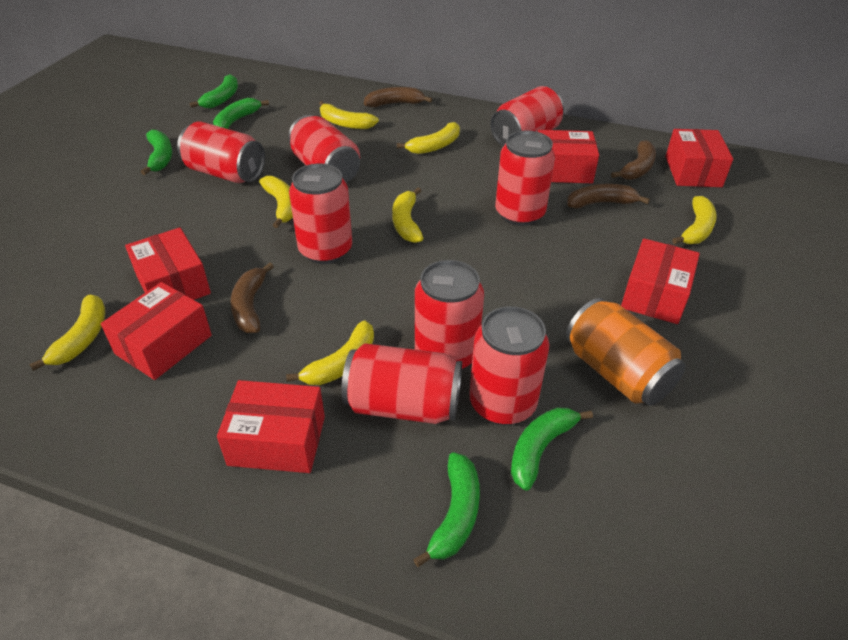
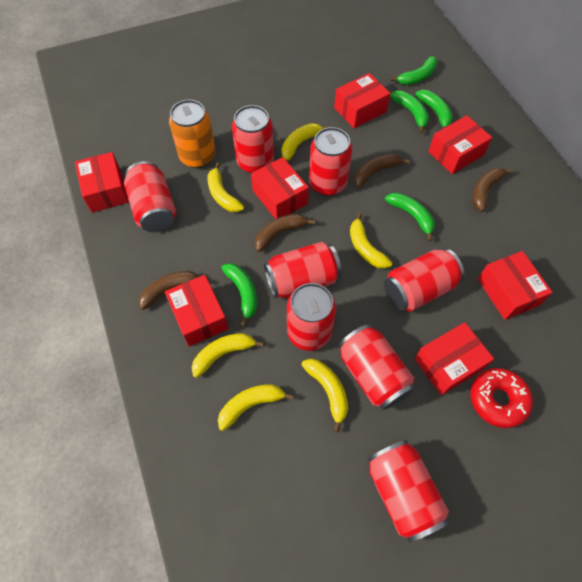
red box: [101,282,212,380] [125,228,211,300] [217,380,325,473] [538,130,599,183] [621,238,700,324] [666,129,733,187] = 6 -> [75,152,129,213] [165,275,228,346] [251,157,309,219] [334,73,391,128] [415,322,494,395] [428,115,492,174] [478,251,553,320] = 7
red donut: none = 0 -> [470,368,533,428] = 1
yellow banana: [29,295,105,371] [259,176,293,228] [286,321,374,385] [319,101,379,129] [392,188,423,243] [397,122,460,154] [672,196,717,244] = 7 -> [192,333,264,378] [207,163,244,212] [218,384,294,431] [282,123,329,161] [302,359,348,432] [350,213,392,269] = 6

